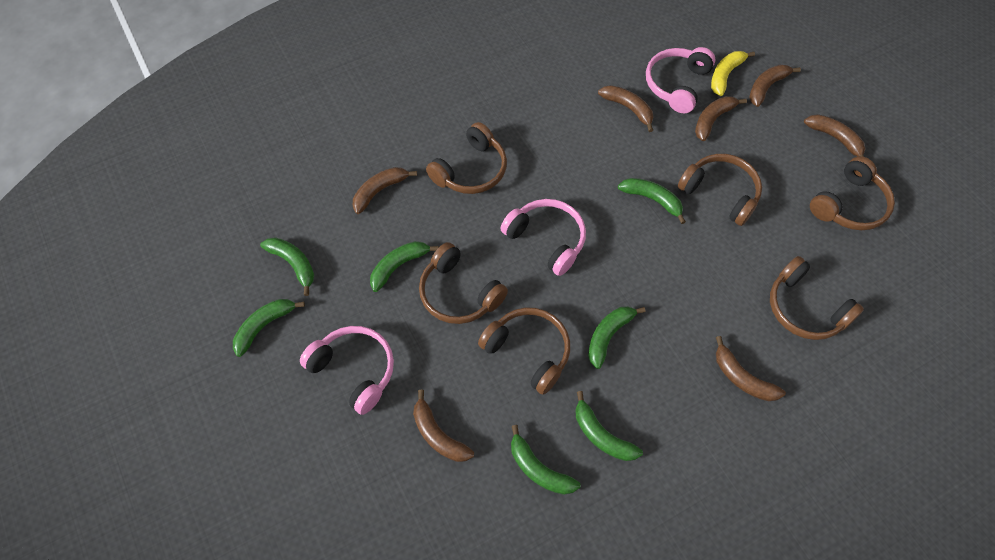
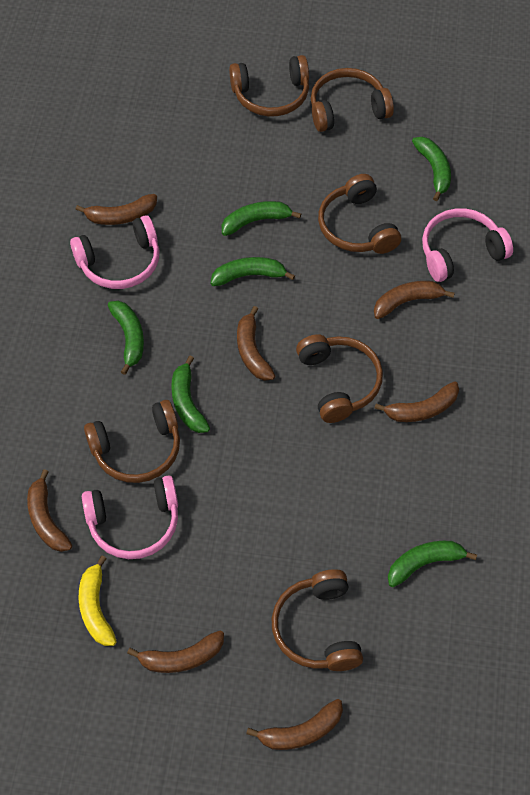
green banana: [233,299,305,357] [260,237,314,296] [370,241,439,292] [511,425,581,495] [576,391,643,461] [588,306,646,369] [618,178,686,224] = 7 -> [108,301,144,375] [171,356,210,433] [211,257,295,286] [222,201,301,236] [388,541,477,587] [412,137,451,201] = 6

